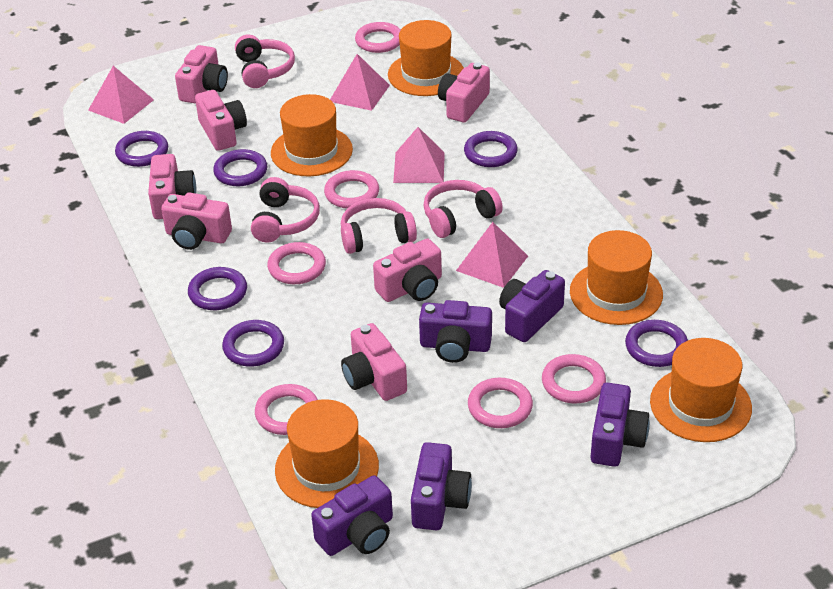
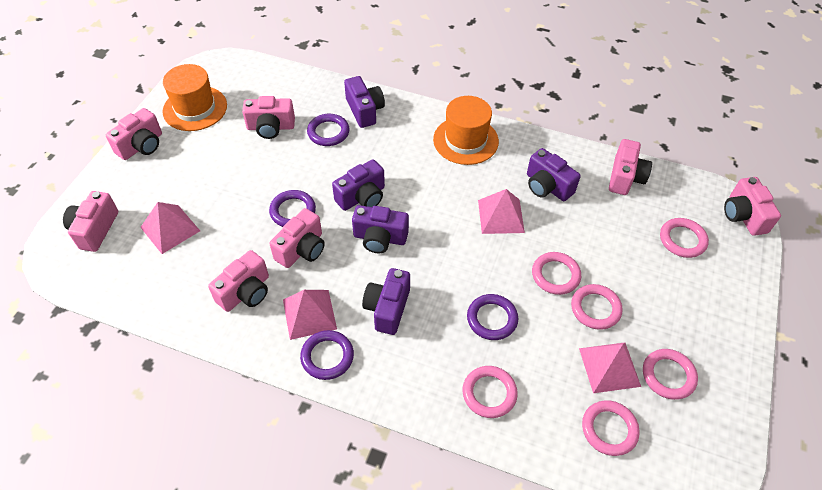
orange hat: [271,94,353,176] [275,399,379,508] [388,20,464,96] [570,230,663,325] [650,338,752,442] = 5 -> [162,64,227,131] [433,96,499,165] = 2
pink headphones: [235,35,295,88] [251,177,320,242] [341,198,417,254] [423,180,503,238] = 4 -> none = 0
purple ring: [115,131,168,167] [188,267,247,310] [213,149,267,186] [222,320,284,367] [464,131,518,167] [625,320,688,367] = 6 -> [269,190,316,227] [300,330,354,380] [307,114,349,146] [467,294,518,340] = 4

